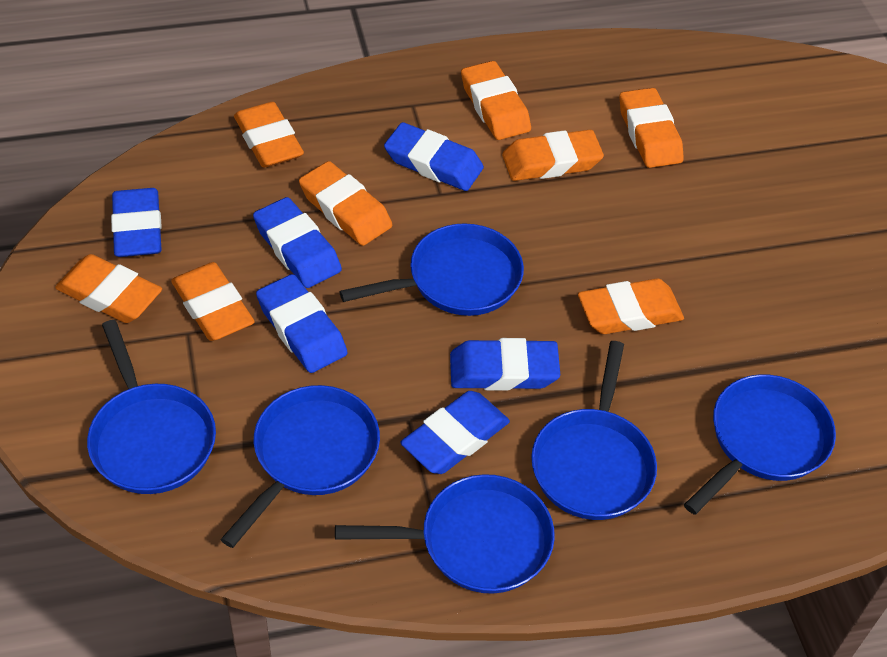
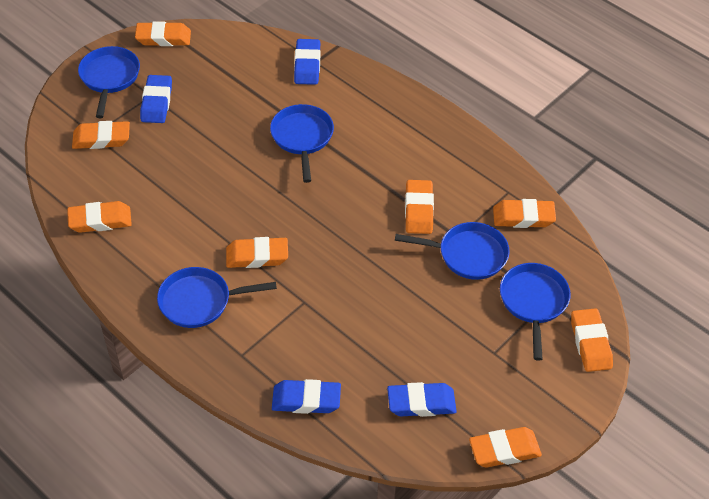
blue eraser: [111,188,162,257] [253,197,342,288] [256,274,348,373] [384,122,484,191] [400,391,510,474] [450,338,560,391] = 6 -> [140,75,172,123] [272,379,341,414] [294,39,321,85] [387,382,457,417] = 4
blue pan: [87,320,216,494] [220,385,380,548] [335,474,555,594] [339,223,524,316] [531,341,657,520] [684,374,836,515] = 6 -> [78,46,140,118] [157,267,277,328] [270,104,334,183] [395,222,509,280] [500,263,571,361] = 5

